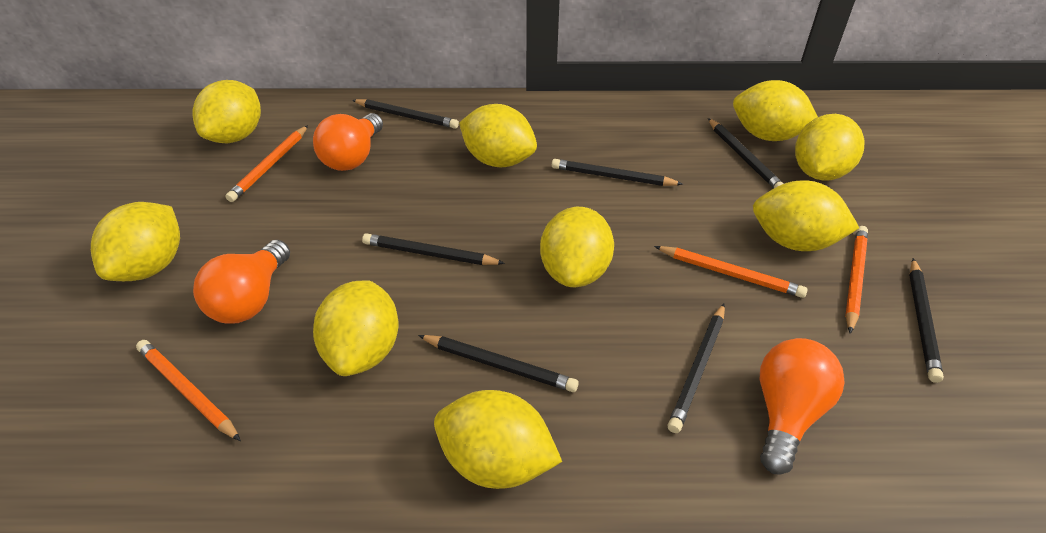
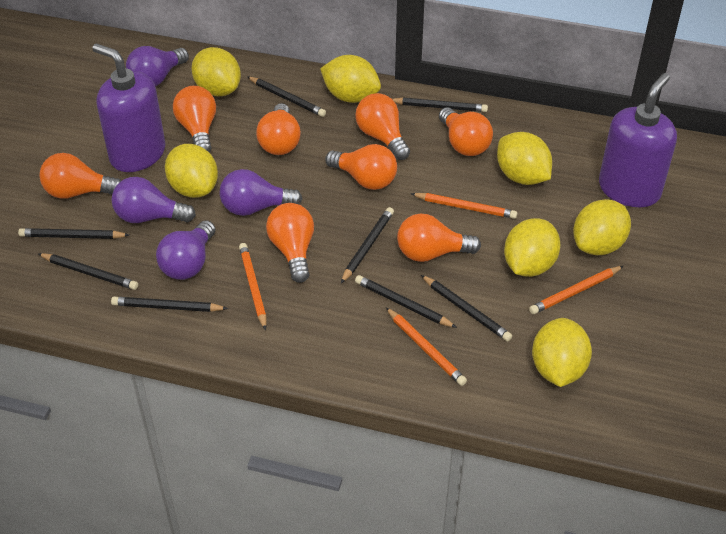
black pencil: [352,99,459,129] [362,233,505,265] [418,335,579,392] [552,159,683,186] [668,304,725,433] [708,118,784,188] [909,258,944,383] = 7 -> [18,228,129,239] [38,253,138,290] [111,297,228,312] [247,76,326,117] [341,207,394,283] [355,275,457,328] [392,98,488,112] [421,275,512,341] = 8
orange light bulb: [193,240,290,324] [313,113,383,171] [760,338,845,475] = 3 -> [39,153,121,199] [173,86,216,152] [256,103,301,155] [266,203,314,283] [325,144,397,190] [355,93,410,160] [397,214,481,262] [439,107,493,156] = 8
purple light bulb: none = 0 -> [111,177,196,223] [126,46,189,86] [156,220,216,280] [220,169,302,216] = 4
purple soap dispenser: none = 0 -> [92,43,165,172] [599,73,677,207] = 2
yellow lemon: [91,202,180,281] [192,80,261,143] [313,281,399,376] [434,390,562,489] [459,104,537,167] [540,207,614,287] [733,80,818,141] [753,180,859,251] [795,114,865,181] = 9 -> [165,144,218,198] [191,47,241,96] [320,55,381,103] [497,132,552,185] [504,218,560,277] [532,318,592,387] [573,199,631,255] = 7

